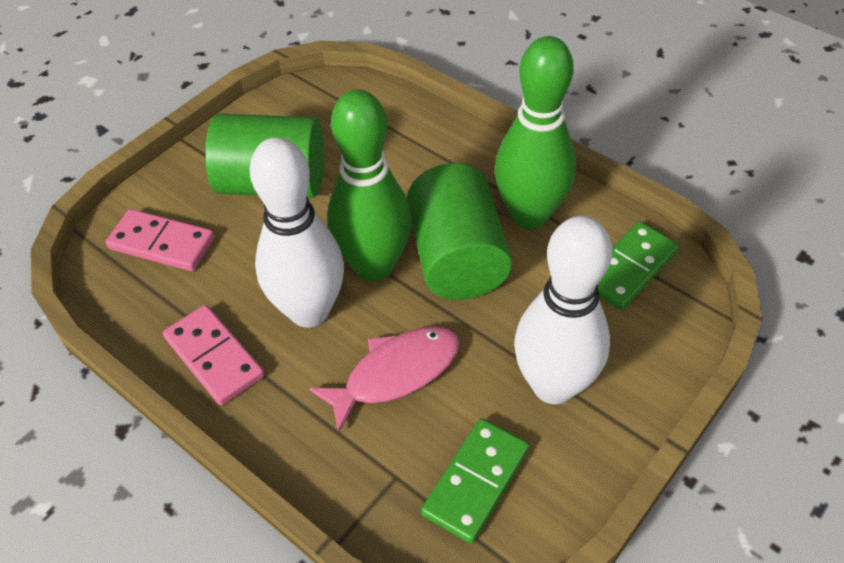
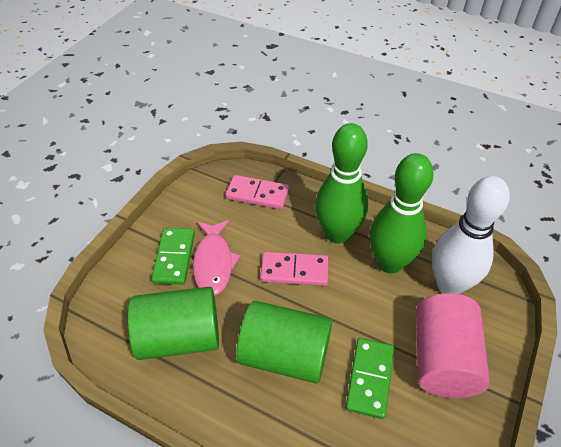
pink cylinder: none = 0 -> [416,293,490,398] = 1
white bowling pin: [250,137,344,328] [514,215,612,404] = 2 -> [432,176,510,294] = 1

